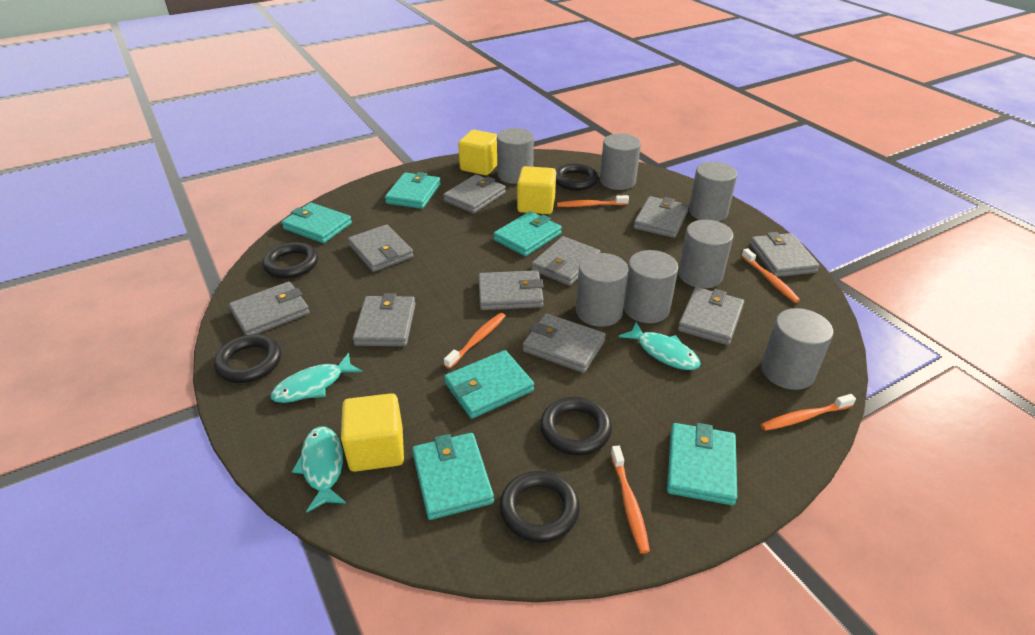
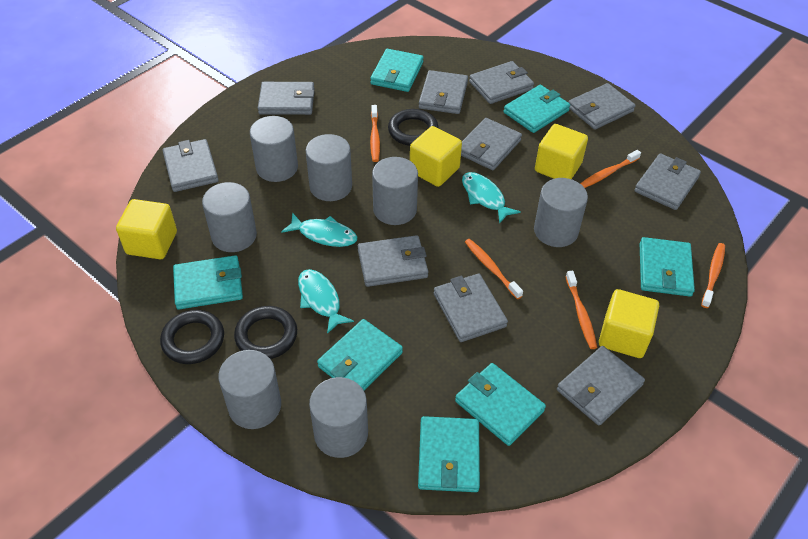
black ring: [214,334,281,383] [262,242,318,279] [500,471,580,543] [540,397,612,456] [556,163,599,191] = 5 -> [160,310,224,364] [234,306,297,359] [388,109,439,146] = 3
turquoise wallet: [282,203,352,243] [385,172,441,209] [412,433,494,520] [444,350,534,419] [493,211,562,256] [667,423,737,505] = 6 -> [173,255,243,309] [317,319,403,390] [370,49,424,92] [418,416,480,492] [455,363,546,446] [504,85,570,133] [639,237,695,297] = 7
yellow cube: [341,393,404,472] [458,130,498,175] [517,166,556,214] = 3 -> [116,199,177,259] [410,126,462,187] [535,124,588,179] [599,289,659,358] = 4

